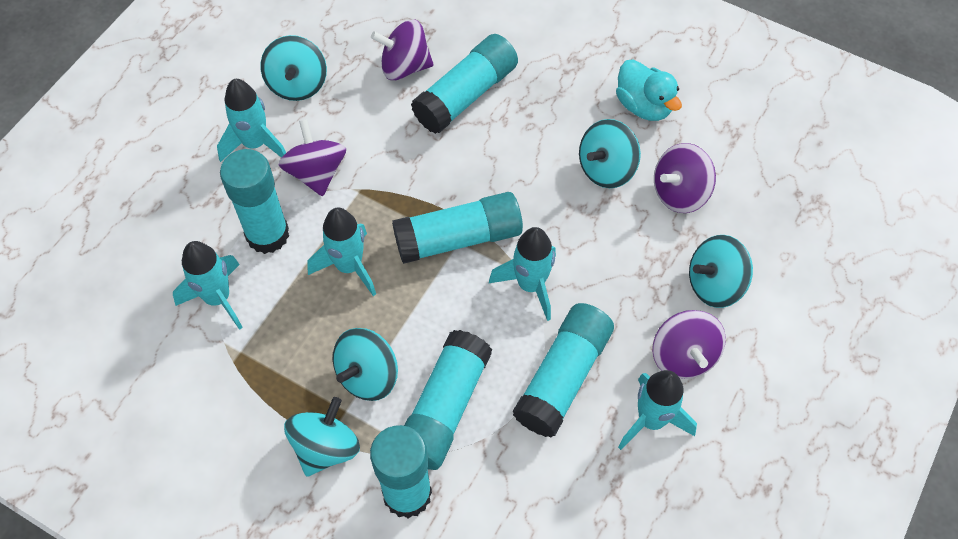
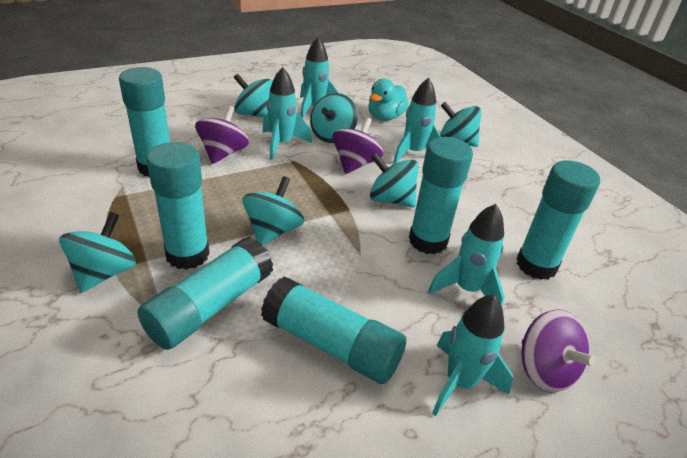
purple spinning top: [278,119,346,196] [371,19,433,80] [653,310,726,379] [654,143,716,213] = 4 -> [195,105,249,164] [332,117,383,174] [522,309,597,392] = 3
turquoise spinning top: [260,35,327,101] [284,397,360,477] [333,328,398,401] [579,119,641,188] [689,235,753,308] = 5 -> [59,212,136,293] [234,74,273,118] [242,176,304,245] [310,93,358,143] [370,153,419,207] [440,102,482,147] = 6

